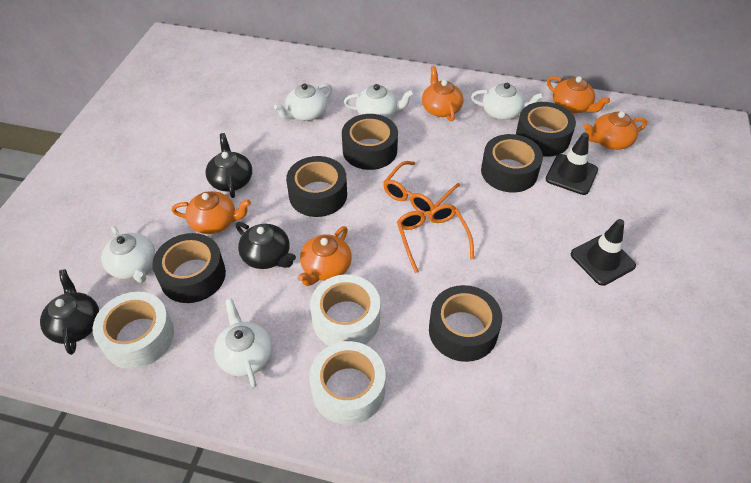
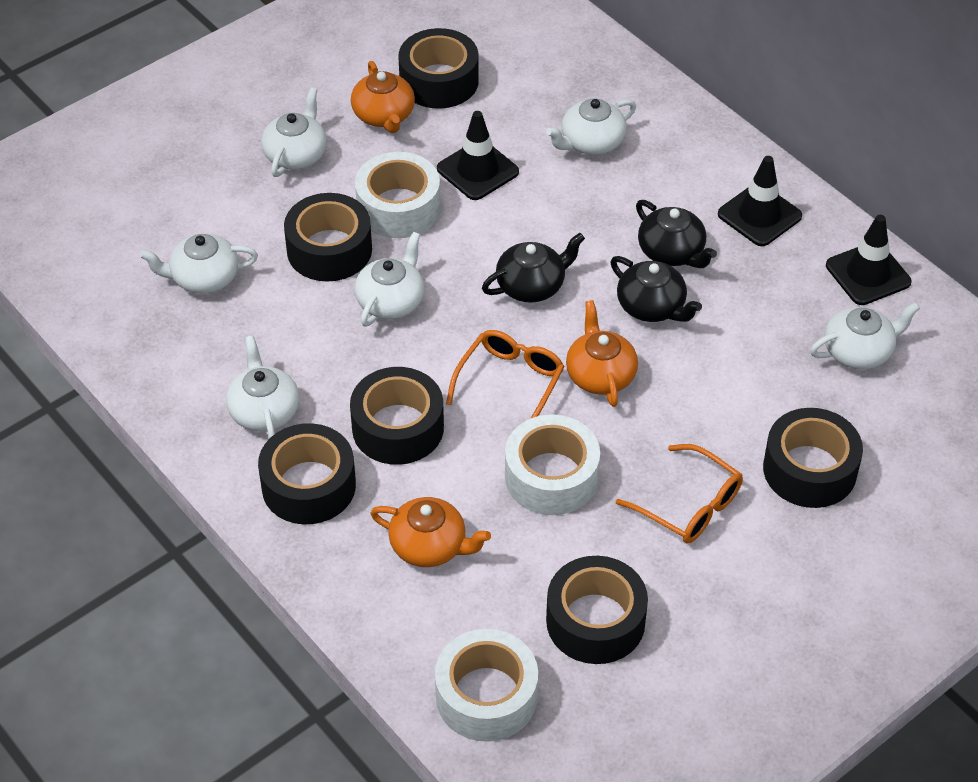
black traffic cone: [545,133,598,195] [571,219,636,286] = 2 -> [437,111,519,200] [718,156,802,246] [826,215,911,305] = 3
orange teapot: [172,191,251,234] [297,226,352,286] [422,66,463,122] [547,76,610,113] [583,111,647,150] = 5 -> [351,61,415,133] [370,497,491,567] [566,300,638,407] = 3
white teapot: [101,226,155,283] [214,299,272,387] [274,83,332,121] [344,84,414,118] [471,83,543,120] = 5 -> [140,234,258,294] [226,336,299,439] [261,88,327,177] [355,232,424,327] [546,98,636,155] [810,302,920,370] = 6

